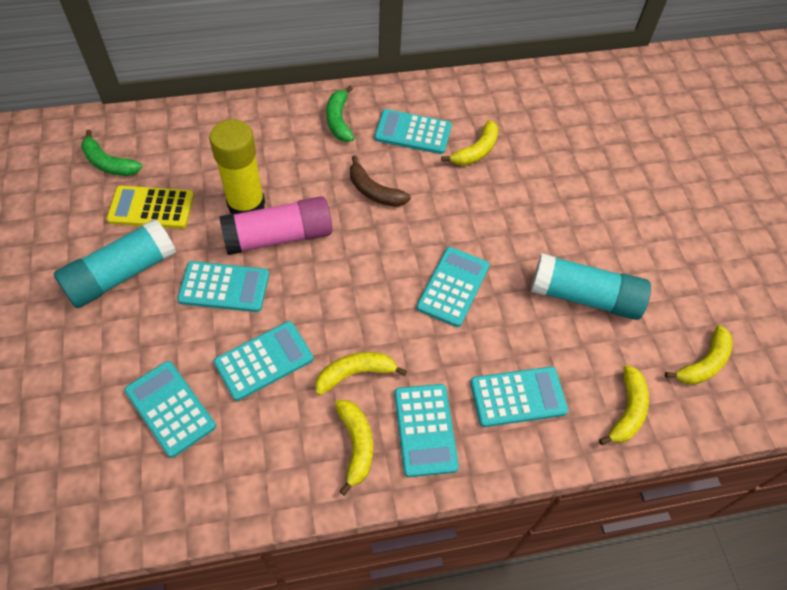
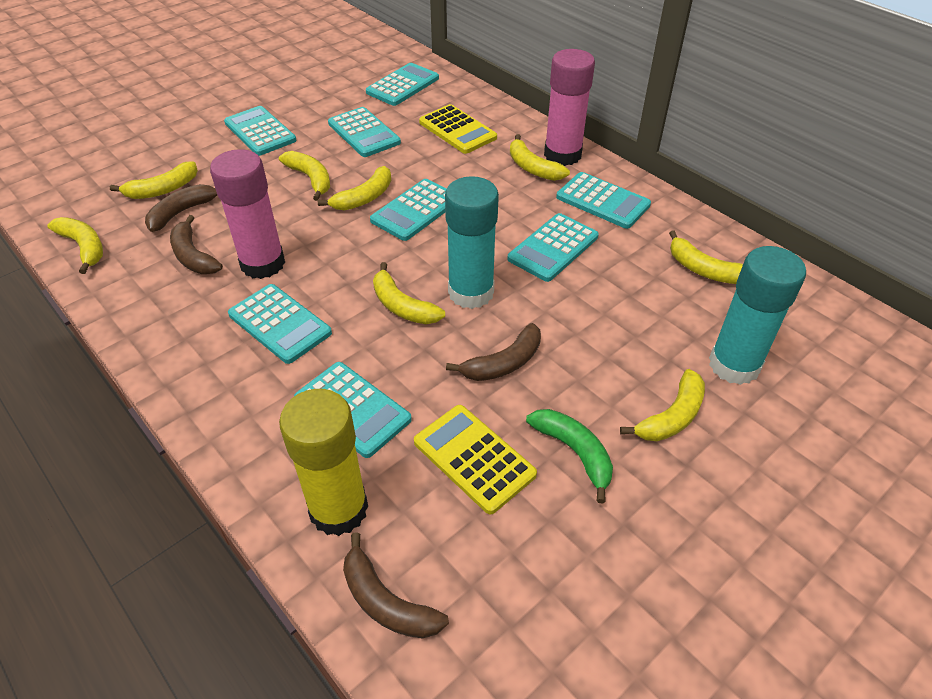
brown banana: [350,155,411,207] = 1 -> [145,184,217,232] [170,215,223,274] [343,532,449,638] [446,323,541,381] = 4
green banana: [81,130,143,176] [326,86,354,142] = 2 -> [526,409,613,504] = 1
pink glue stick: [219,196,332,255] = 1 -> [210,149,285,279] [544,49,595,166] = 2
turquoise calculator: [124,361,216,458] [177,261,269,312] [214,321,313,401] [375,109,452,154] [394,384,459,477] [416,247,490,327] [470,367,568,427] = 7 -> [224,106,296,156] [228,284,332,364] [294,362,412,458] [328,107,401,157] [366,63,439,106] [370,179,446,241] [507,213,599,282] [556,172,651,229] = 8
yellow banana: [315,352,407,395] [335,400,373,496] [441,120,499,166] [599,365,649,445] [665,325,733,385] = 5 -> [47,217,103,274] [110,161,198,199] [279,151,330,201] [318,166,391,210] [373,262,445,324] [510,134,570,181] [620,369,705,441] [669,230,743,284] = 8
yellow calculator: [107,186,194,229] = 1 -> [414,405,537,514] [419,104,497,154] = 2

